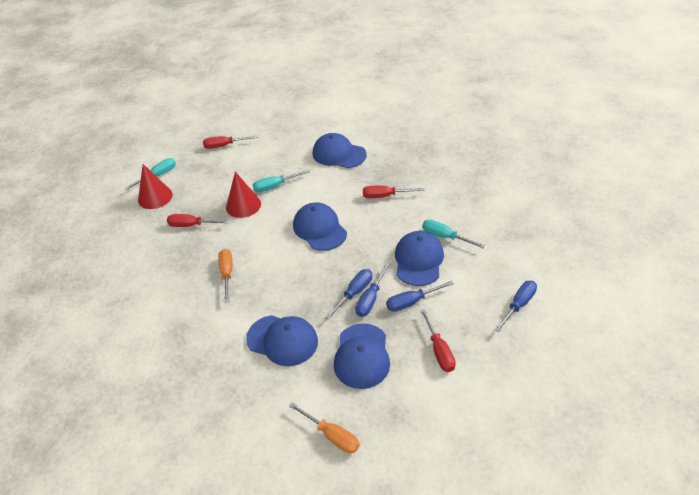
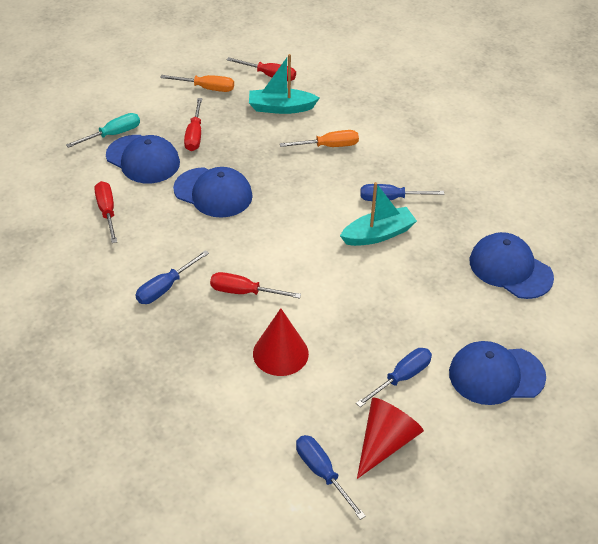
blue cap: [246,315,318,366] [293,202,347,251] [313,133,367,168] [334,323,390,389] [395,231,444,286] = 5 -> [106,135,180,183] [173,167,252,218] [449,341,546,405] [470,232,554,299] = 4
turquoise boat: none = 0 -> [249,54,320,114] [340,182,417,246] = 2
turquoise screwdriver: [124,158,176,190] [253,170,310,192] [422,219,485,248] = 3 -> [66,113,140,148] = 1

